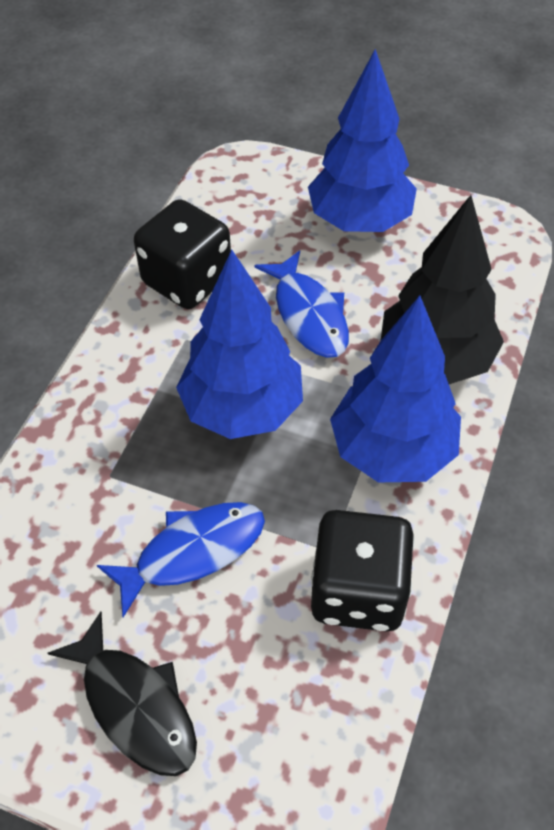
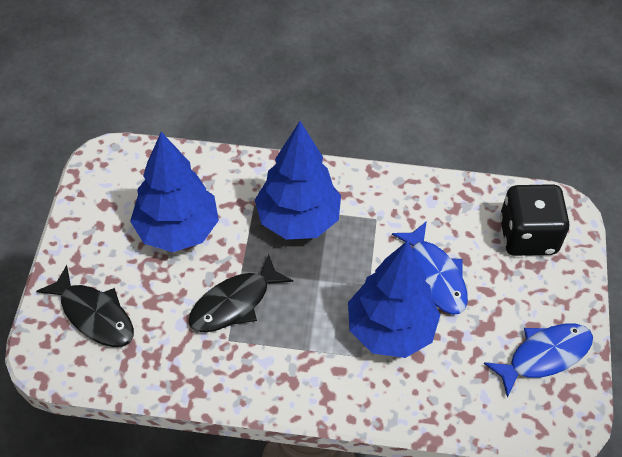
black dice: [134,199,231,309] [311,510,415,632] = 2 -> [500,184,569,256] = 1
black fish: [47,611,197,776] = 1 -> [36,265,134,347] [188,254,293,332] = 2
black tree: [381,195,504,384] = 1 -> none = 0

